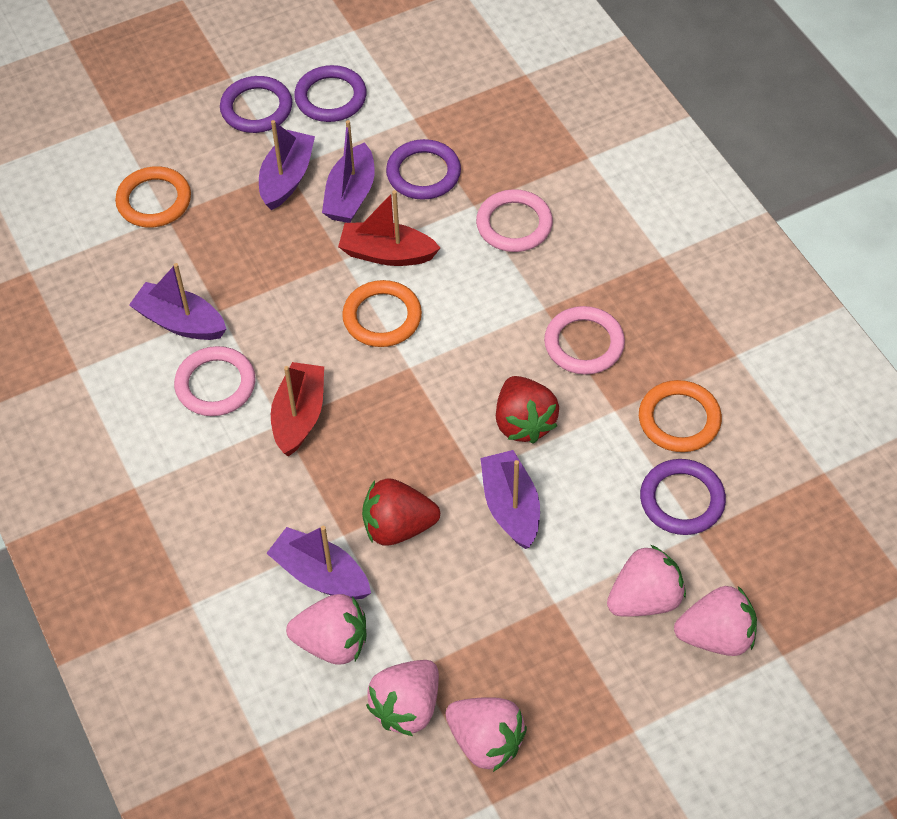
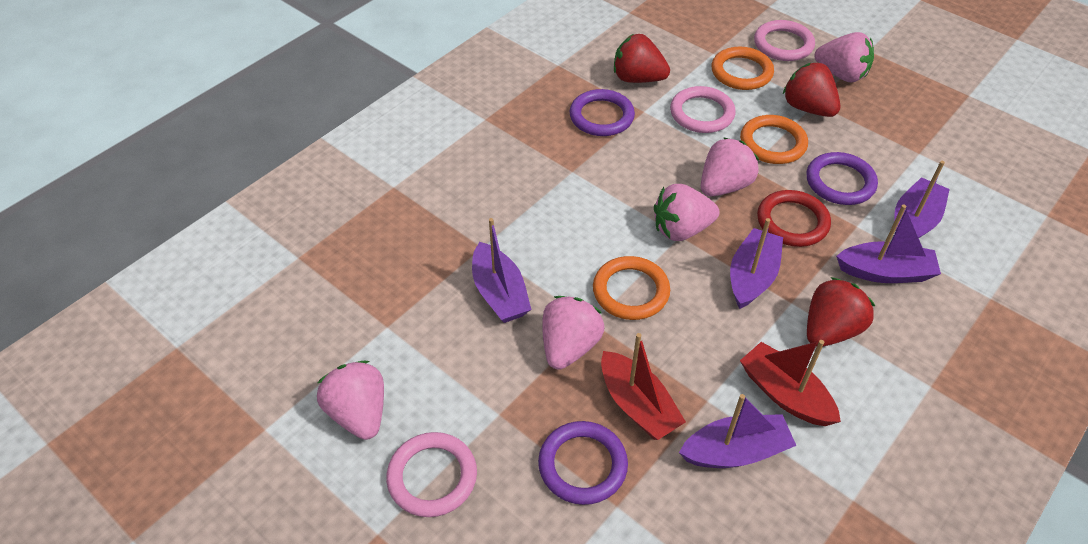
purple ring: [220,76,292,133] [294,65,367,122] [386,139,461,200] [640,459,726,535] = 4 -> [538,421,628,505] [570,89,635,136] [806,152,878,205] = 3
red ring: none = 0 -> [757,190,831,247] = 1
red strawberry: [362,478,440,546] [496,376,559,444] = 2 -> [614,34,670,83] [783,62,840,117] [807,277,875,347] = 3

